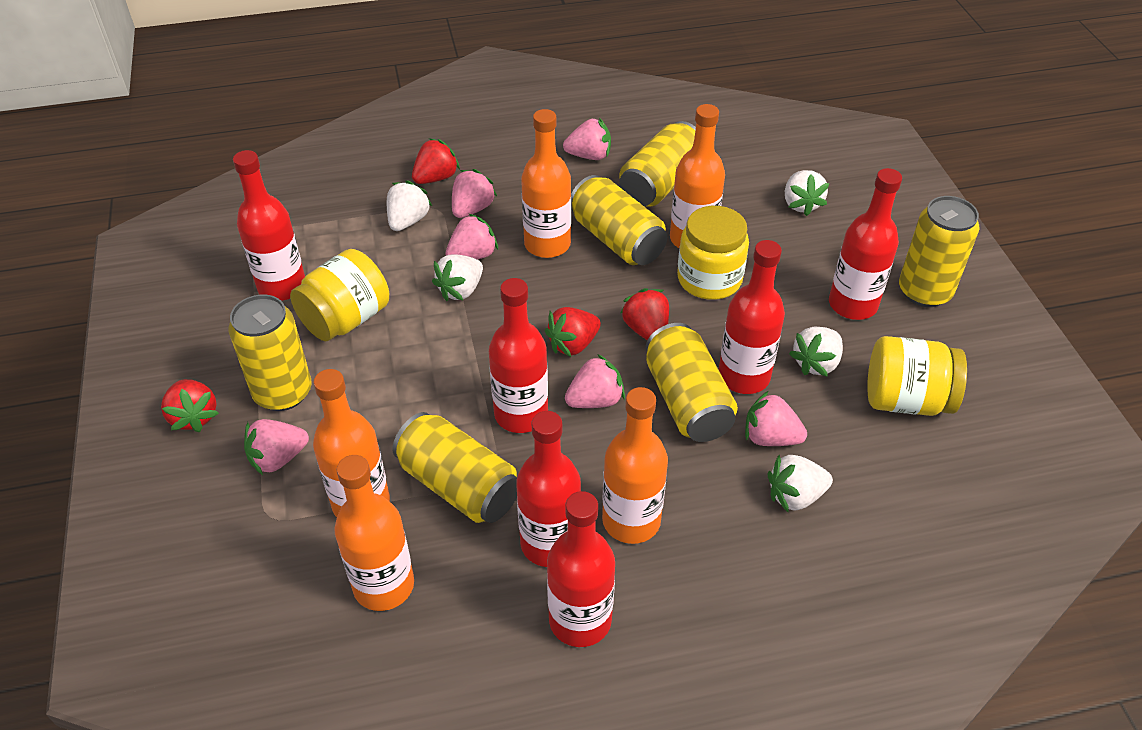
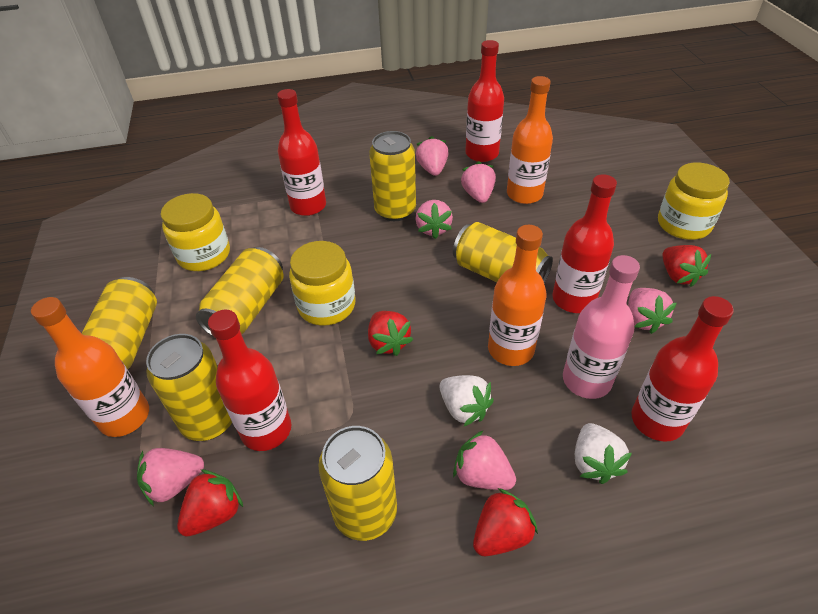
orange bottle: [313,369,390,517] [334,455,414,611] [521,109,571,258] [602,387,668,544] [670,104,725,248] = 5 -> [31,297,149,437] [488,225,547,366] [507,76,553,204] = 3
pink bottle: none = 0 -> [563,255,640,399] = 1
red bottle: [233,150,305,301] [489,278,548,433] [516,411,581,567] [547,491,615,647] [718,240,785,394] [829,168,902,320] = 6 -> [208,310,291,451] [277,89,326,216] [465,40,504,162] [552,174,617,313] [631,296,734,442] = 5
white strawberry: [387,181,432,231] [432,255,483,301] [768,455,833,512] [785,170,829,216] [789,327,843,377] = 5 -> [439,375,494,426] [575,423,632,484] = 2

